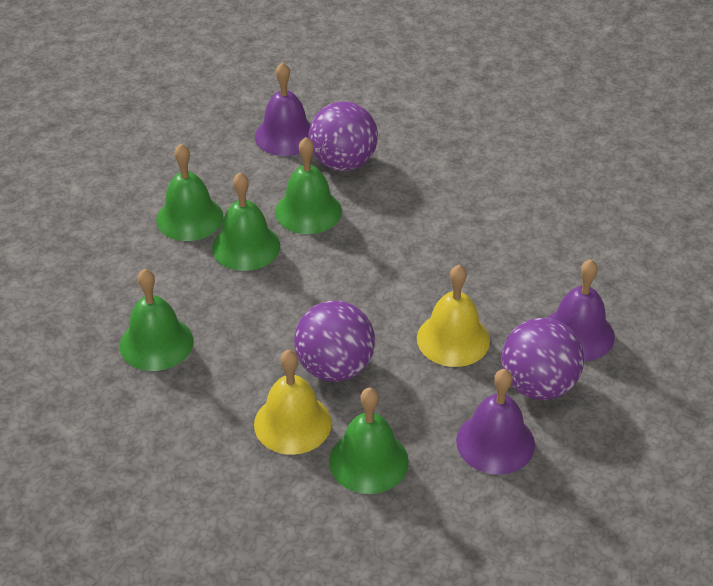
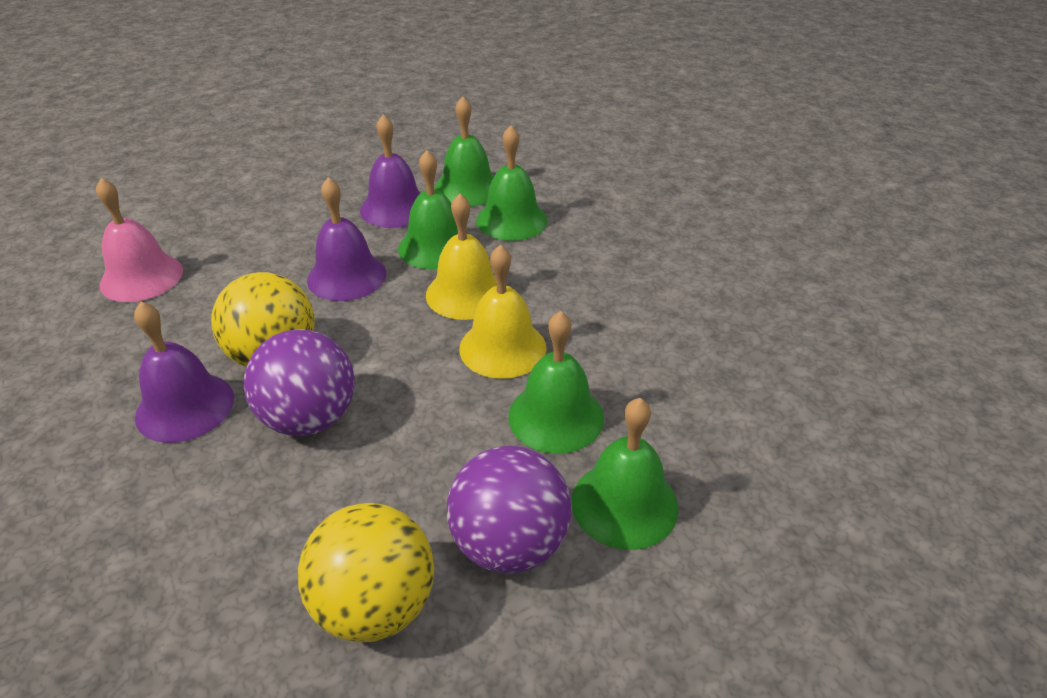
pink bell: none = 0 -> [96,178,183,302] = 1
purple ball: [294,301,375,382] [309,101,378,171] [501,318,584,400] = 3 -> [244,329,355,436] [447,446,572,573] = 2
yellow ball: none = 0 -> [211,272,315,367] [298,503,435,642] = 2

